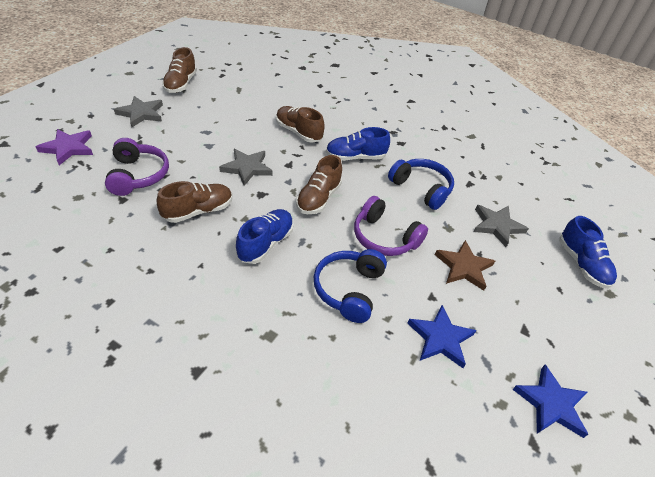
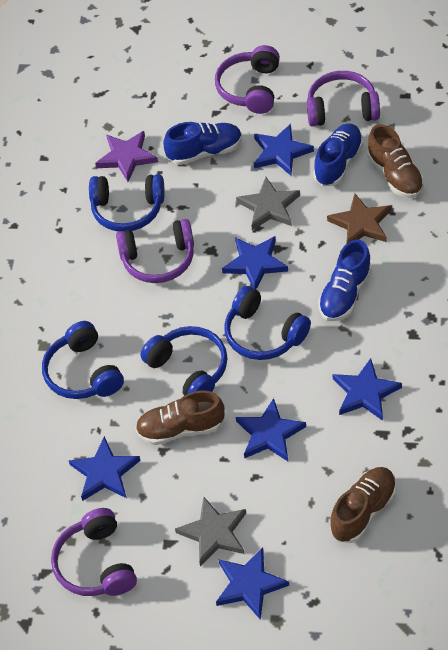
blue headphones: [314,249,387,323] [388,159,454,210] = 2 -> [42,321,124,399] [89,174,165,231] [141,326,228,395] [224,286,311,360] = 4
blue star: [407,305,477,368] [513,365,588,438] = 2 -> [69,436,141,501] [216,547,289,620] [222,236,288,290] [236,398,306,461] [254,124,314,176] [333,358,402,421] = 6
brown shoe: [157,181,232,223] [162,47,197,93] [276,106,324,143] [296,155,342,214] = 4 -> [135,390,225,445] [330,467,397,543] [367,124,424,198] = 3
grey star: [114,96,163,128] [219,149,273,186] [474,205,529,247] = 3 -> [175,497,246,566] [236,177,300,230] = 2
purple headphones: [105,138,169,196] [354,196,428,256] = 2 -> [51,508,137,596] [116,219,194,283] [215,45,280,114] [307,71,380,127] = 4

